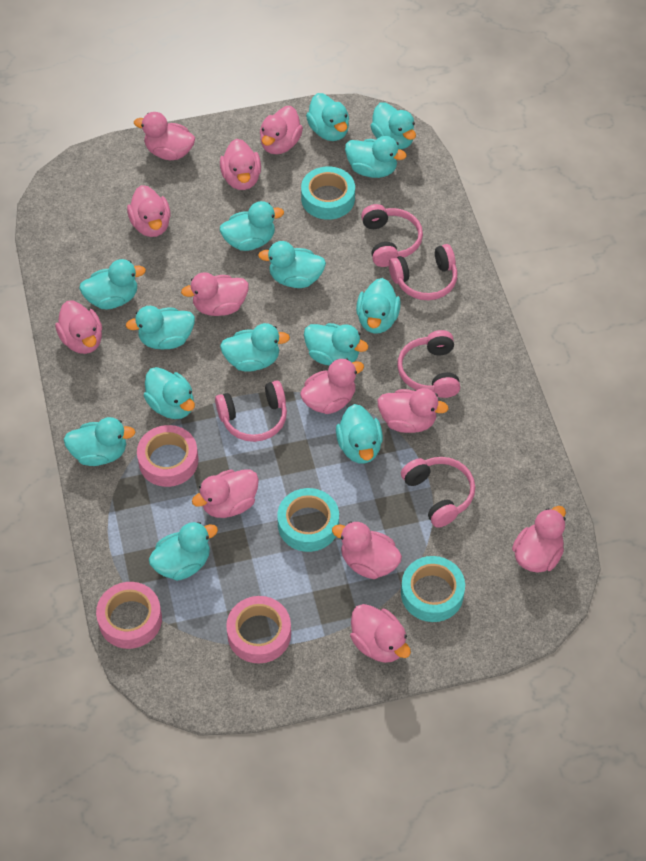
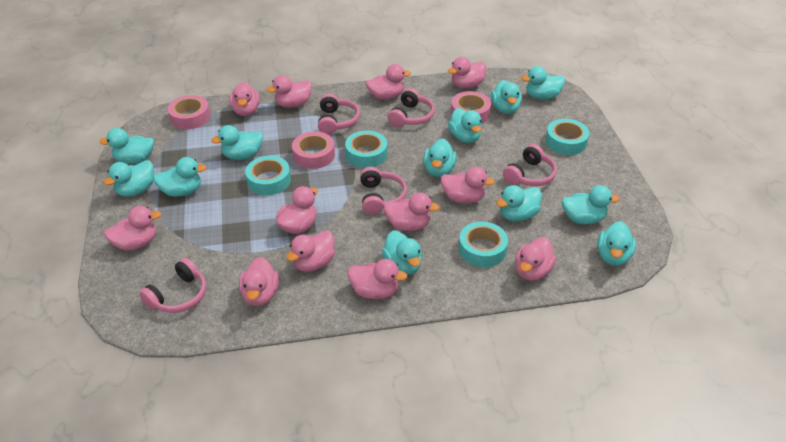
turquoise duck: [63,417,135,466] [79,259,146,309] [126,306,195,349] [144,367,195,419] [149,522,218,581] [220,201,284,251] [220,323,290,372] [258,241,326,288] [304,323,368,366] [306,93,349,141] [336,404,383,464] [345,136,407,178] [356,278,401,334] [370,102,416,150] = 14 -> [99,128,154,164] [104,160,154,197] [153,157,207,197] [211,125,263,160] [382,230,422,275] [423,139,457,177] [448,108,482,143] [491,80,522,114] [496,185,542,222] [521,66,565,100] [562,185,620,224] [597,221,636,266] = 12
turquoise tape: [277,488,339,552] [301,167,355,220] [401,556,465,622] = 3 -> [245,156,291,195] [345,131,387,168] [459,222,508,267] [545,119,589,155] = 4

